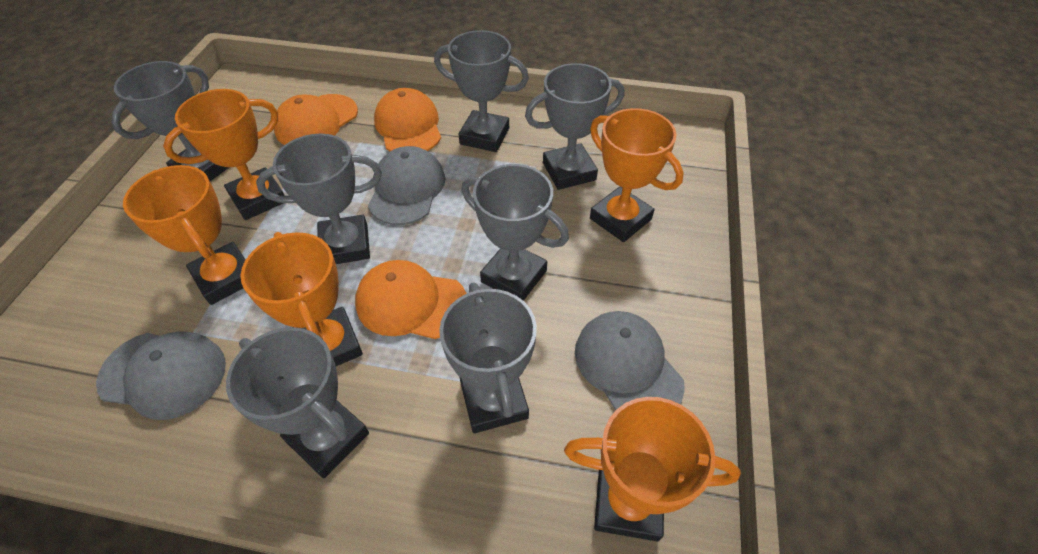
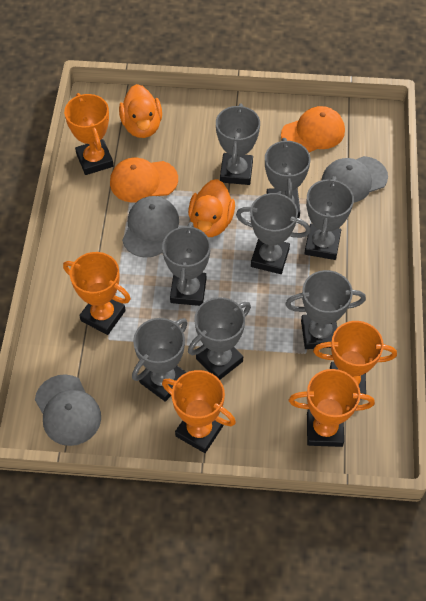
grey trophy: [111,61,229,181] [226,327,369,478] [256,133,382,264] [434,30,529,152] [439,282,537,433] [461,164,569,301] [525,63,624,190] = 7 -> [132,318,187,402] [162,222,211,306] [188,297,251,380] [216,103,260,185] [236,193,311,274] [265,138,311,218] [285,270,366,349] [304,176,354,260] = 8
orange cap: [274,94,358,145] [355,260,467,339] [374,88,441,151] = 3 -> [110,158,178,203] [281,106,345,152] = 2
orange duck: none = 0 -> [119,84,162,138] [188,179,235,237] = 2

